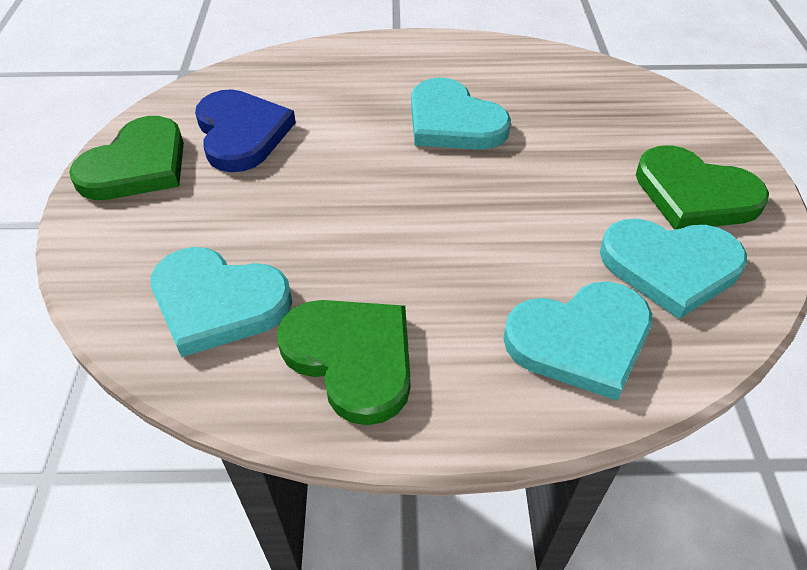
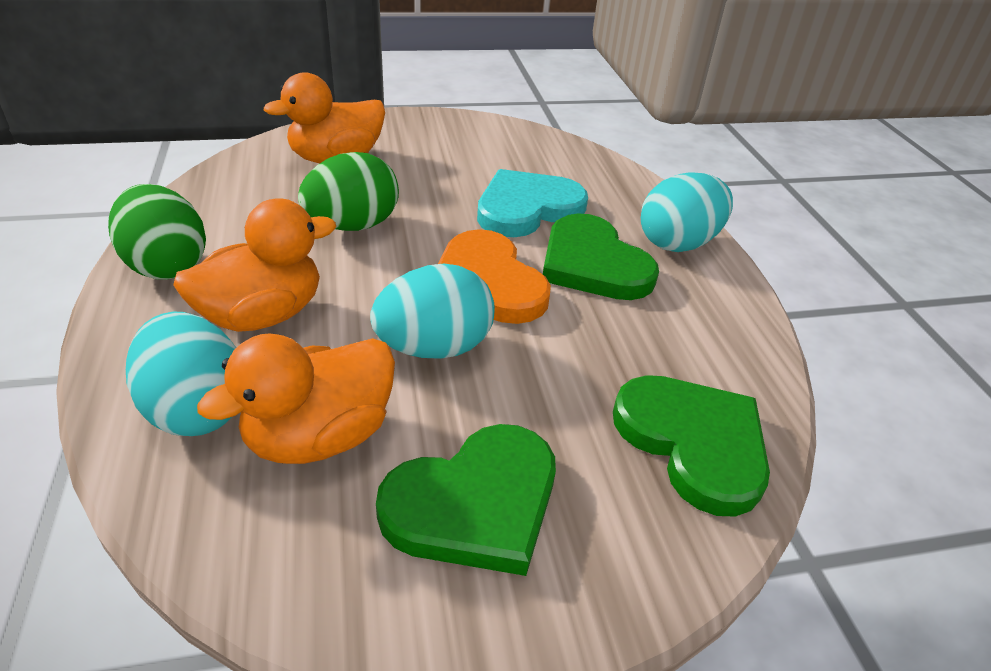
blue heart: [195,89,296,172] = 1 -> none = 0
green egg: none = 0 -> [108,184,206,280] [298,152,399,231] = 2
orange duck: none = 0 -> [173,198,336,332] [197,334,395,464] [264,72,385,164] = 3
orange heart: none = 0 -> [438,229,551,324] = 1
turquoise egg: none = 0 -> [126,312,236,436] [370,264,495,358] [641,172,733,252] = 3
turquoise heart: [151,247,292,357] [411,77,511,150] [503,281,652,401] [600,219,747,319] = 4 -> [477,169,588,237] = 1

